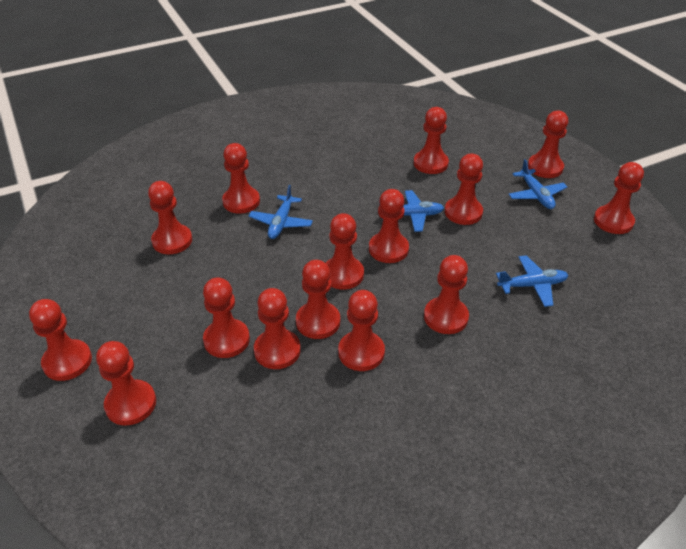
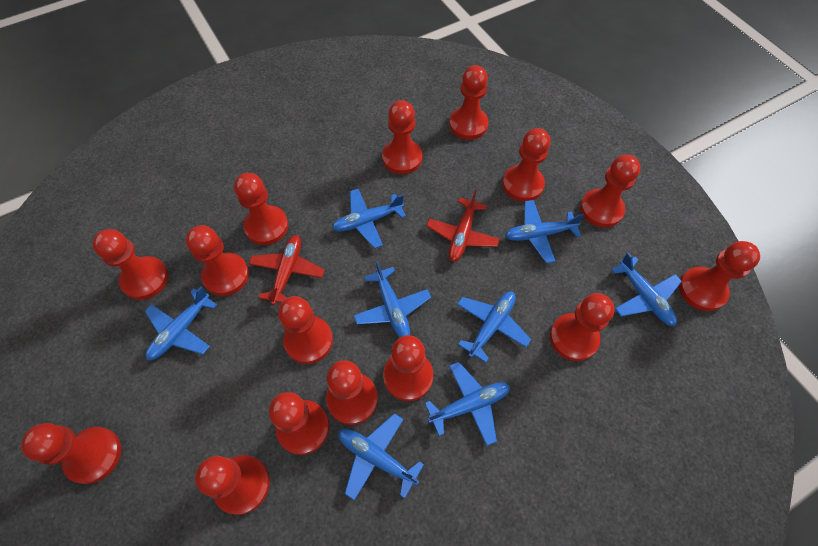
blue plane: [249,185,313,239] [379,190,444,232] [496,255,568,307] [508,159,567,209] = 4 -> [145,287,217,360] [332,189,406,249] [338,413,424,500] [354,261,431,338] [425,362,510,446] [457,291,531,363] [505,200,584,264] [611,253,682,326] = 8
red plane: none = 0 -> [249,235,325,305] [426,190,500,262] = 2

